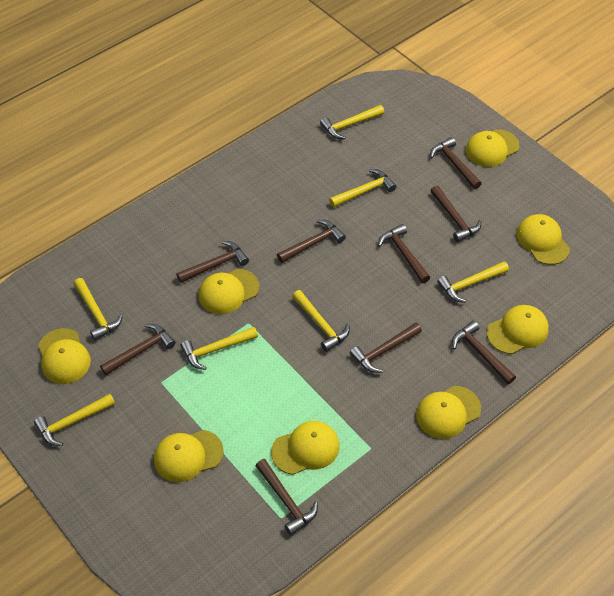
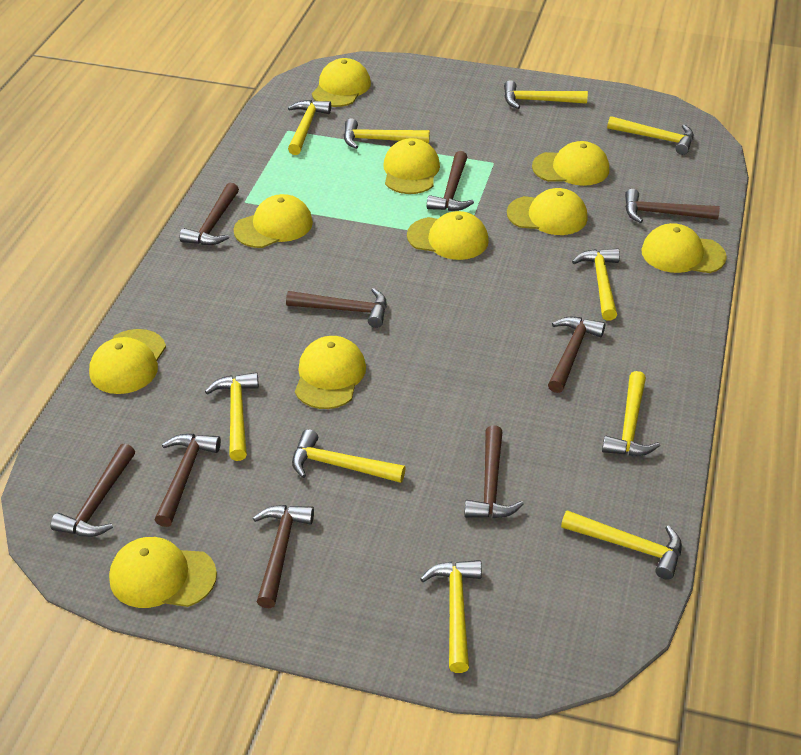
yellow cap: [38,328,91,384] [154,430,224,482] [199,269,259,314] [271,421,339,475] [416,386,481,439] [466,129,519,167] [487,305,549,354] [516,214,570,265] = 8 -> [89,329,166,394] [109,537,217,608] [234,194,313,248] [295,336,366,409] [312,58,371,107] [383,138,440,194] [407,211,489,260] [507,188,588,235] [532,141,609,186] [641,223,727,273] = 10
yellow hammer: [34,394,115,446] [74,278,123,341] [181,327,258,370] [292,290,350,352] [320,105,384,139] [329,169,397,208] [437,261,509,303] = 7 -> [205,372,259,461] [288,100,331,155] [292,429,406,483] [344,118,430,149] [420,560,482,673] [504,80,588,109] [561,510,682,580] [572,248,620,321] [602,371,660,456] [607,116,694,155] = 10

